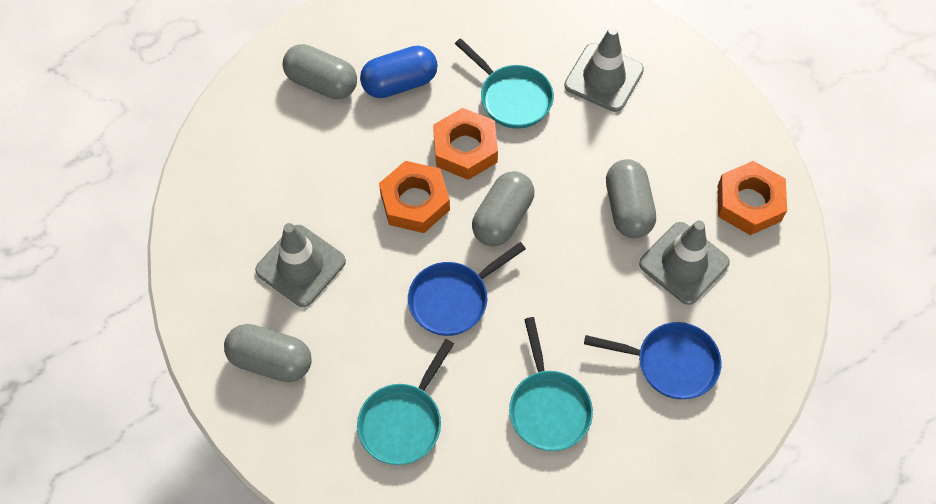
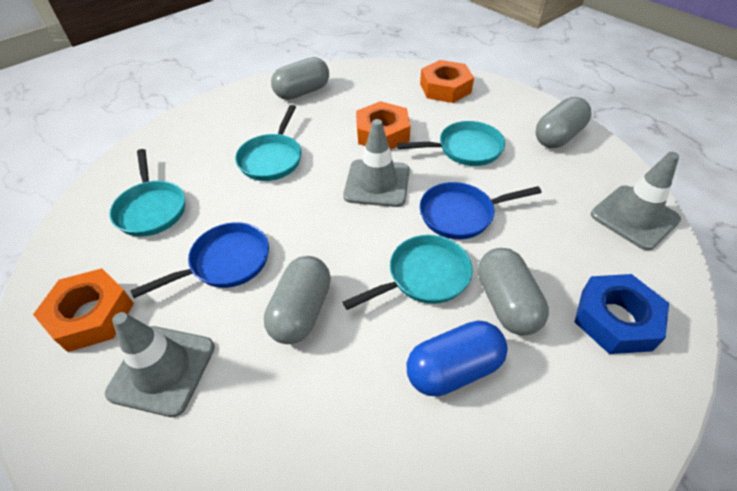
blue nut: none = 0 -> [575,274,669,354] = 1
turquoise pan: [357,339,454,465] [455,38,554,129] [509,317,593,451] = 3 -> [109,149,185,237] [235,105,301,181] [342,235,473,310] [397,121,505,166] = 4

